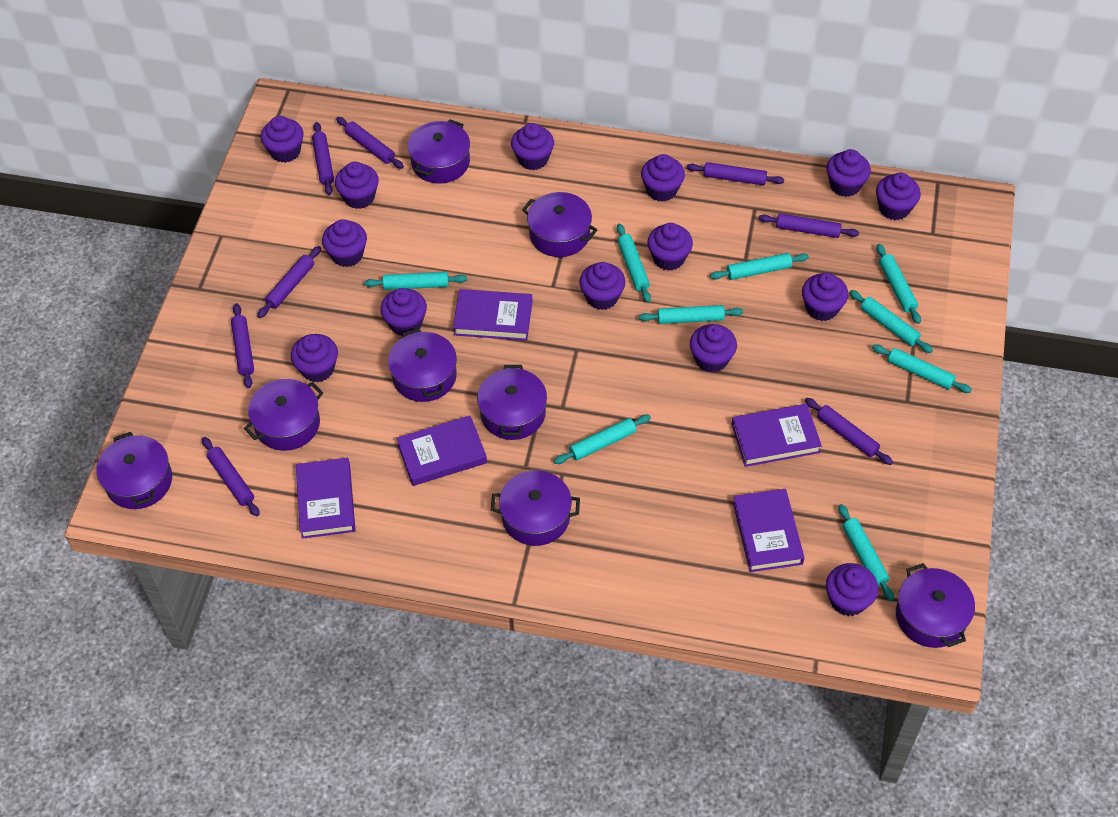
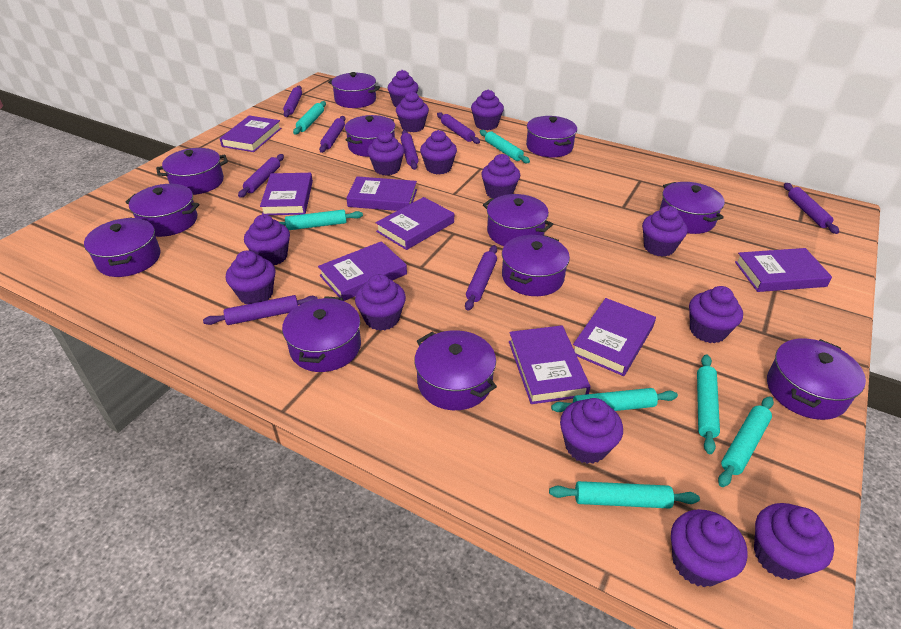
purple book: [296,458,355,539] [396,415,487,486] [453,289,532,341] [731,404,822,467] [733,489,805,572] = 5 -> [220,115,281,152] [260,173,313,215] [318,241,407,301] [346,176,417,211] [376,197,454,250] [509,325,591,404] [573,298,656,376] [735,248,832,292] = 8
purple pot: [96,432,172,509] [244,379,323,451] [388,328,457,402] [408,119,470,184] [477,365,547,440] [491,470,580,546] [522,192,597,257] [896,563,975,648] = 8 -> [84,217,161,277] [125,184,200,237] [156,148,228,195] [282,296,361,372] [328,72,380,108] [345,115,395,157] [414,330,497,410] [483,194,553,246] [502,235,570,296] [526,116,577,157] [660,182,725,234] [767,338,866,420] = 12
turquoise rolling pin: [364,272,467,290] [554,415,651,464] [617,224,651,303] [639,305,743,324] [710,253,809,280] [838,504,894,601] [849,290,933,353] [872,344,972,393] [876,244,921,324] = 9 -> [279,210,363,230] [293,101,326,134] [480,130,530,163] [549,481,700,509] [551,388,678,412] [697,354,720,454] [718,396,774,487] = 7

